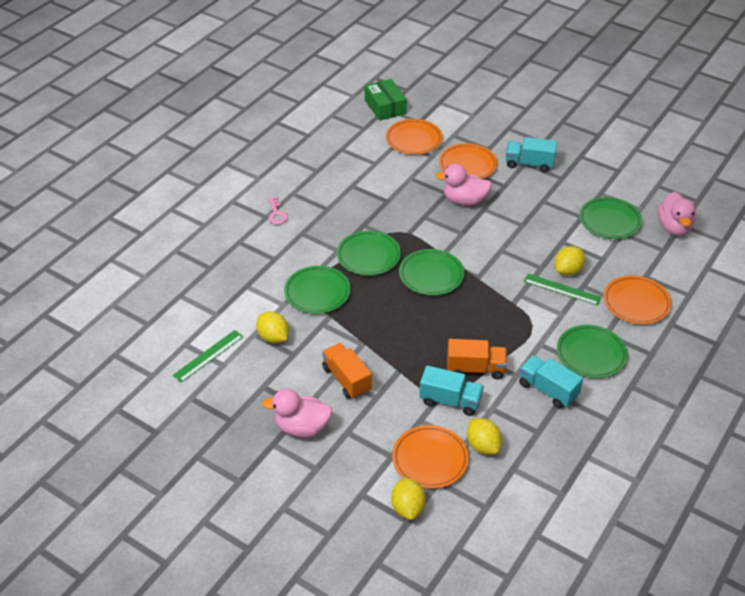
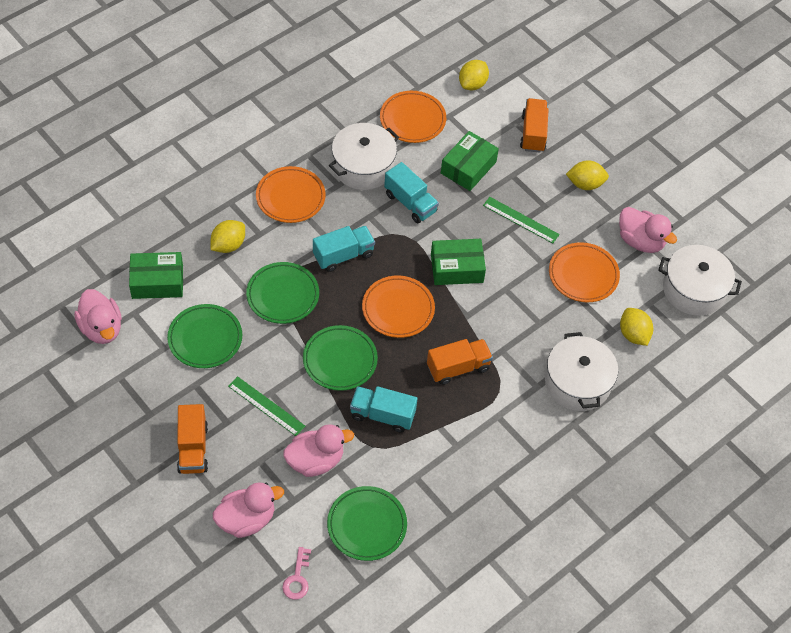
green box: [365,79,407,121] = 1 -> [129,252,183,299] [431,239,486,285] [441,131,499,191] = 3
green plate: [284,266,351,314] [337,231,401,276] [399,249,464,296] [557,325,628,378] [579,197,642,239] = 5 -> [167,304,242,368] [246,262,319,324] [303,325,378,391] [327,486,407,561] = 4
orange truck: [322,343,372,399] [447,339,507,379] = 2 -> [177,404,208,474] [427,339,493,385] [520,98,548,153] = 3
pink duck: [262,389,332,438] [435,164,492,205] [657,192,696,236] = 3 -> [74,289,122,344] [213,482,284,538] [283,424,354,477] [619,207,677,253] = 4
white pot: none = 0 -> [329,123,399,190] [545,332,618,411] [658,245,742,316] = 3

